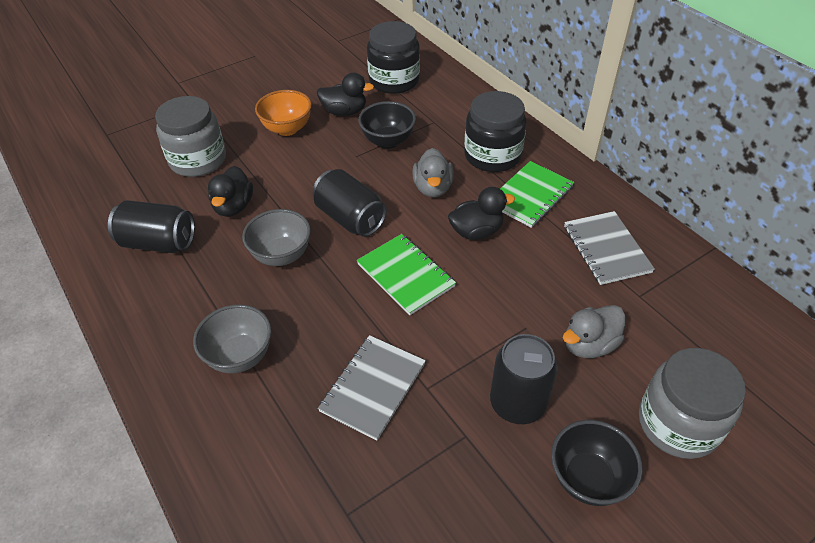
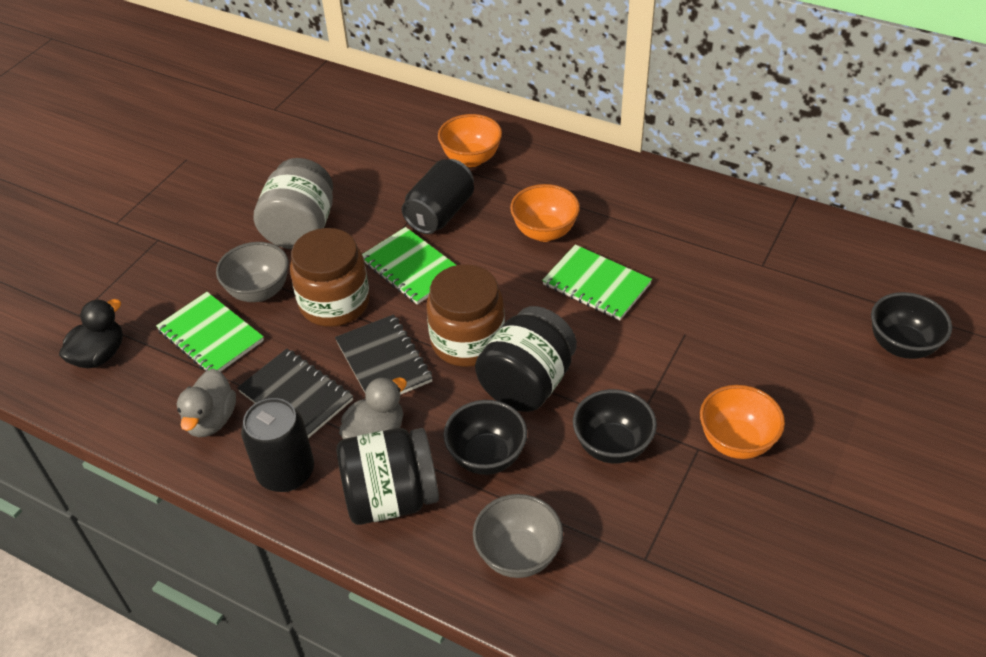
black bowl: [358,101,416,149] [551,420,643,506] = 2 -> [443,400,527,475] [573,389,657,464] [871,292,952,359] = 3
black can: [108,200,195,253] [313,169,387,237] [490,334,558,424] = 3 -> [241,398,314,492] [402,159,474,234] = 2
black duck: [208,166,253,217] [317,73,374,116] [448,187,515,240] = 3 -> [59,299,123,368] = 1
black notebook: none = 0 -> [237,349,353,438] [335,314,433,395] = 2
brown jar: none = 0 -> [290,228,370,327] [426,264,505,367] = 2
green notebook: [357,234,456,315] [500,161,574,228] = 2 -> [156,292,264,372] [362,227,456,305] [542,244,652,320] = 3
grey jar: [155,96,226,177] [639,348,746,459] = 2 -> [254,158,333,249] = 1
grey notebook: [318,335,426,440] [564,211,655,285] = 2 -> none = 0
orange bowl: [255,90,312,136] = 1 -> [438,114,502,167] [510,184,580,242] [700,385,785,459] = 3

